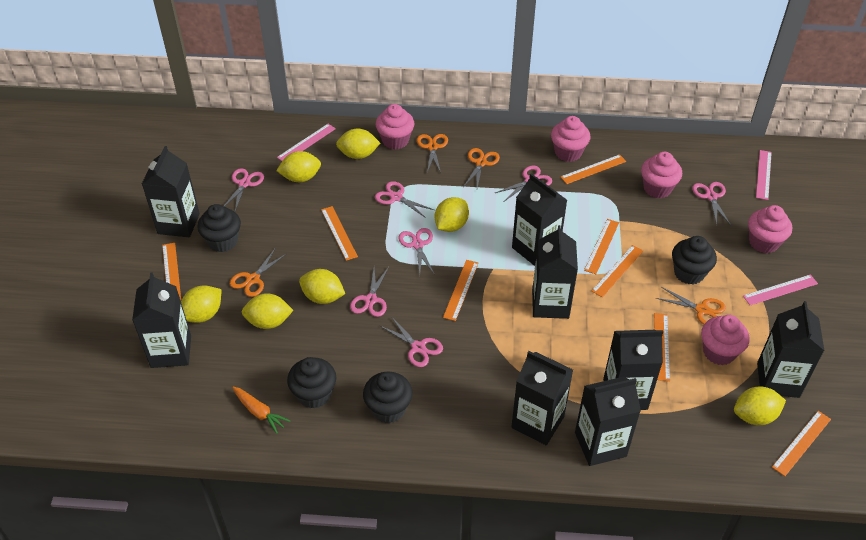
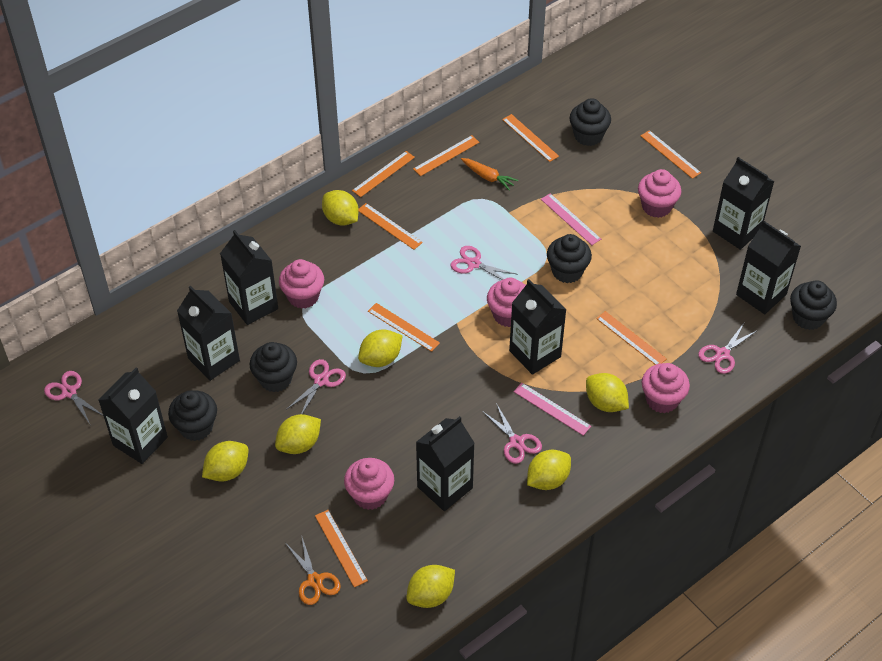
black carton: [132,273,191,368] [142,146,200,237] [511,351,573,445] [512,173,567,266] [532,225,578,319] [575,377,641,466] [603,330,663,410] [757,301,825,398] = 8 -> [99,368,168,464] [177,286,240,381] [220,230,278,325] [416,416,475,511] [509,279,567,375] [713,157,775,250] [736,221,801,314] = 7
black cupcake: [197,204,241,252] [287,357,336,409] [363,372,413,423] [672,236,717,285] = 4 -> [168,390,217,441] [249,342,297,392] [547,234,592,283] [570,98,611,146] [790,280,837,330] = 5
orange scissors: [230,249,286,297] [417,134,448,173] [464,148,500,188] [656,287,726,324] = 4 -> [286,538,341,605] = 1
pink ruler: [277,124,336,161] [743,274,818,305] [756,150,772,200] = 3 -> [513,383,591,436] [541,193,601,245] = 2
pink scissors: [224,168,264,211] [350,267,389,317] [375,181,434,218] [380,316,443,367] [398,228,435,275] [495,166,552,201] [692,182,731,225] = 7 -> [44,371,103,424] [286,359,346,414] [451,246,518,280] [482,403,542,464] [698,323,758,374] = 5

